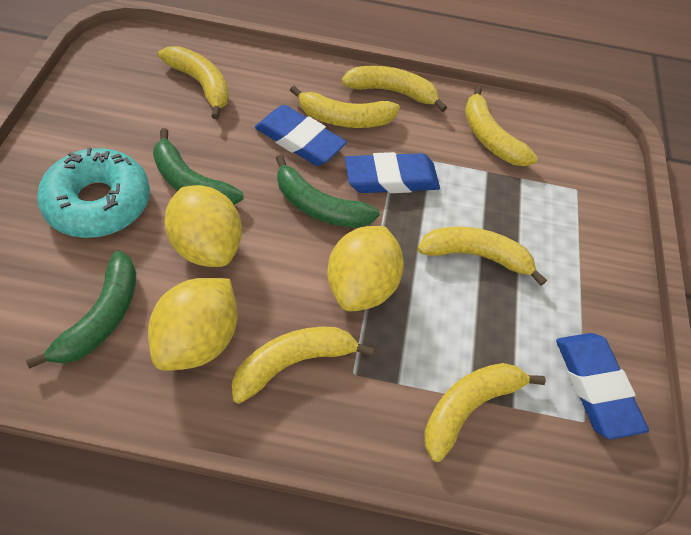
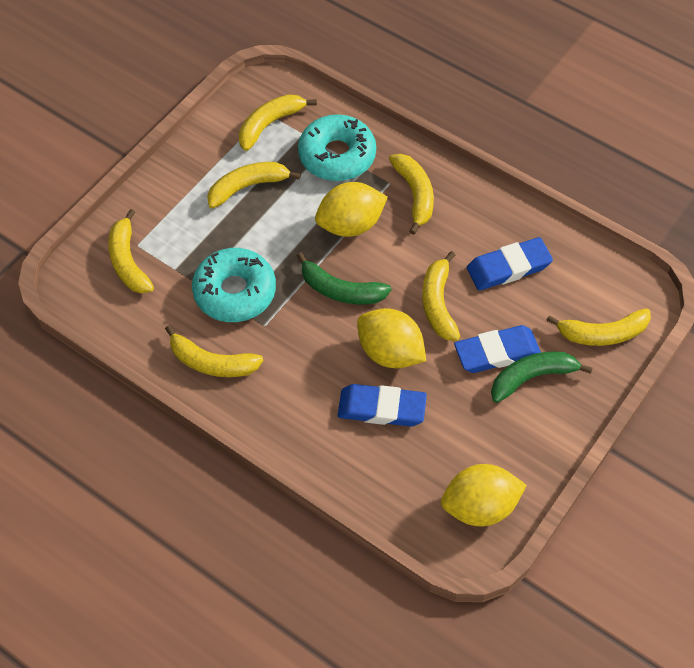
green banana: [26,251,136,369] [153,128,243,205] [276,155,380,228] = 3 -> [297,252,391,304] [491,351,592,403] = 2
turquoise donut: [37,148,150,238] = 1 -> [192,248,276,322] [298,114,376,181] = 2

